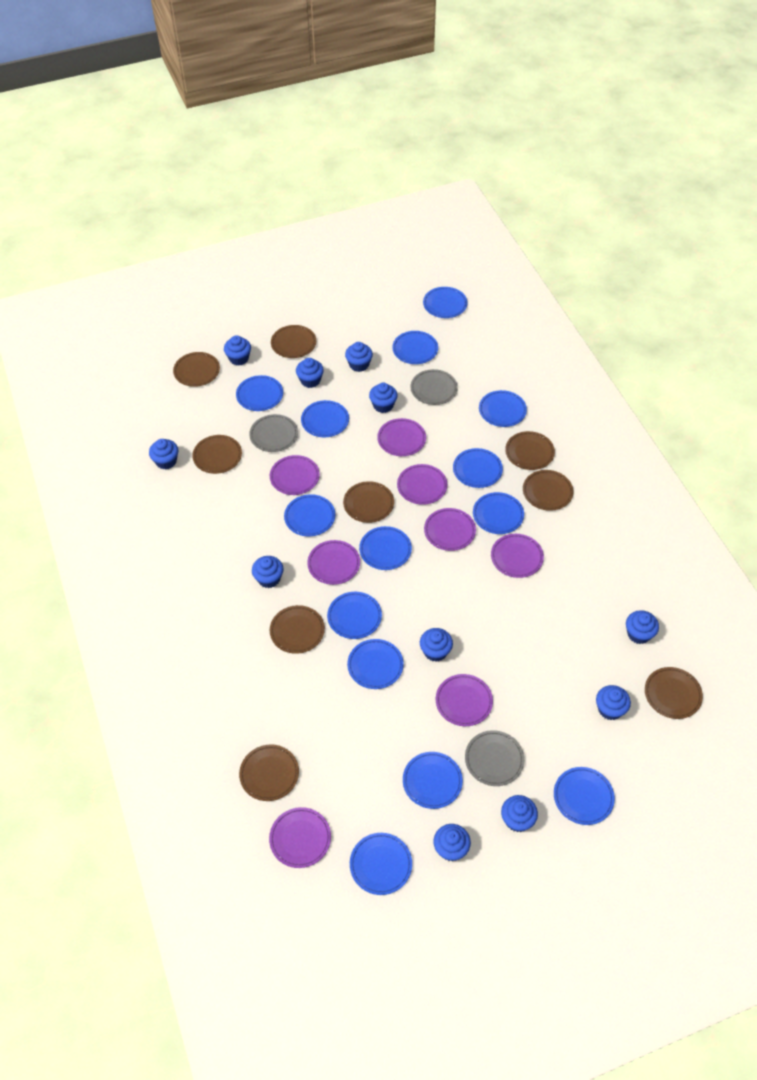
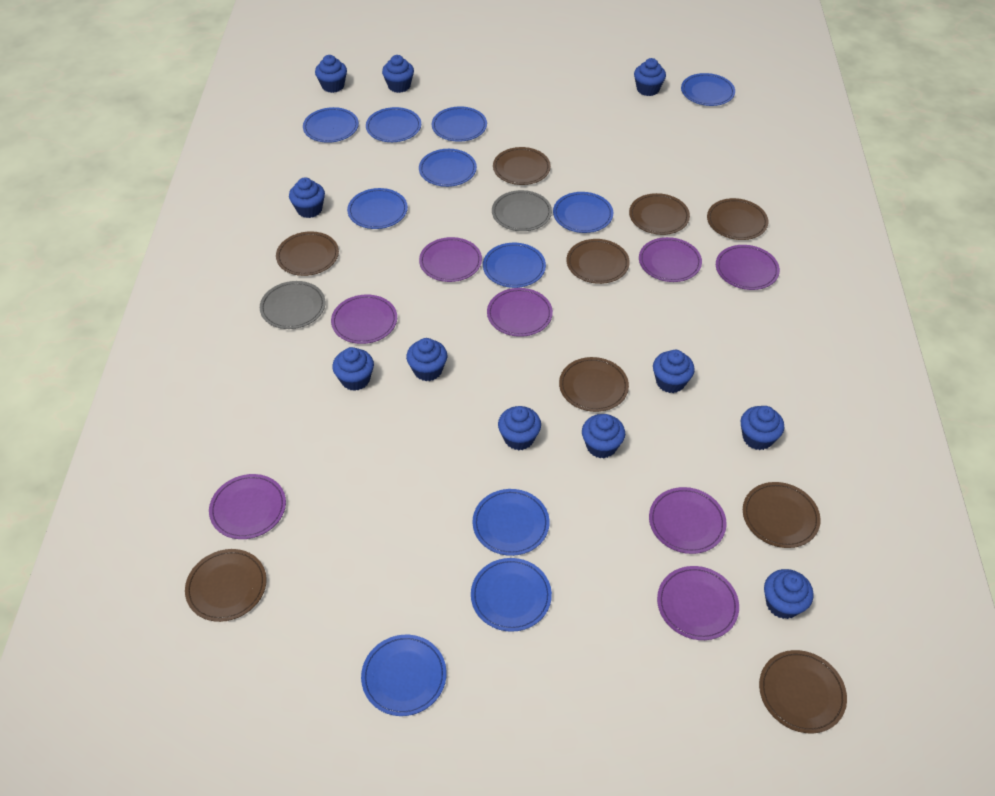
blue plate: [236,375,283,411] [284,494,335,536] [301,400,349,437] [327,592,382,639] [347,639,404,689] [350,833,412,895] [359,526,412,570] [392,331,438,364] [403,752,463,809] [423,287,468,318] [453,448,503,488] [473,492,524,534] [479,390,527,427] [554,767,615,825] = 14 -> [303,107,359,143] [347,188,408,229] [361,635,447,716] [366,107,421,142] [419,149,477,187] [432,106,487,142] [471,558,552,632] [472,489,550,556] [483,243,546,288] [553,192,613,233] [681,73,735,106] = 11
grey plate: [249,414,298,452] [410,369,458,405] [465,730,524,786] = 3 -> [260,281,325,329] [492,190,552,231] = 2

